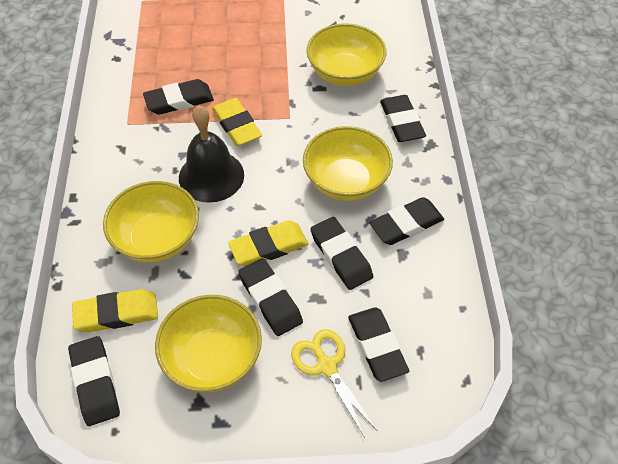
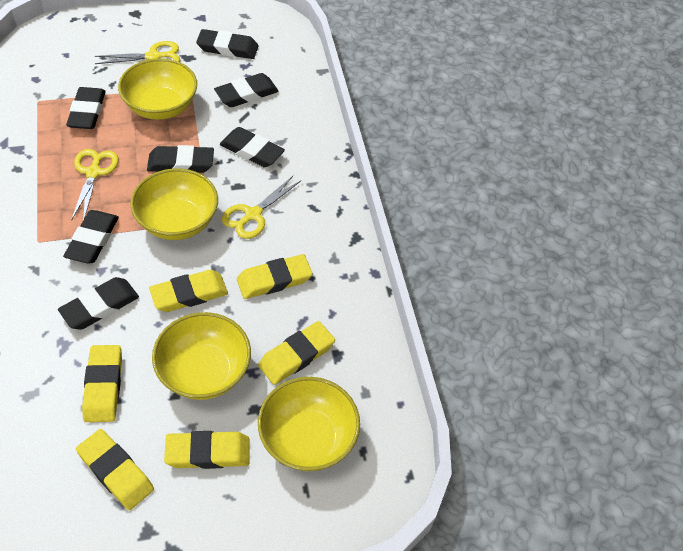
black bell: [179,105,244,203] = 1 -> none = 0
yellow eraser: [72,289,158,332] [212,98,262,146] [228,220,308,266] = 3 -> [76,429,154,510] [82,345,122,422] [149,270,228,312] [164,431,250,469] [237,254,312,299] [258,321,335,385] = 6
yellow scissors: [291,329,377,438] = 1 -> [71,149,119,221] [95,41,180,64] [222,176,302,239] = 3

